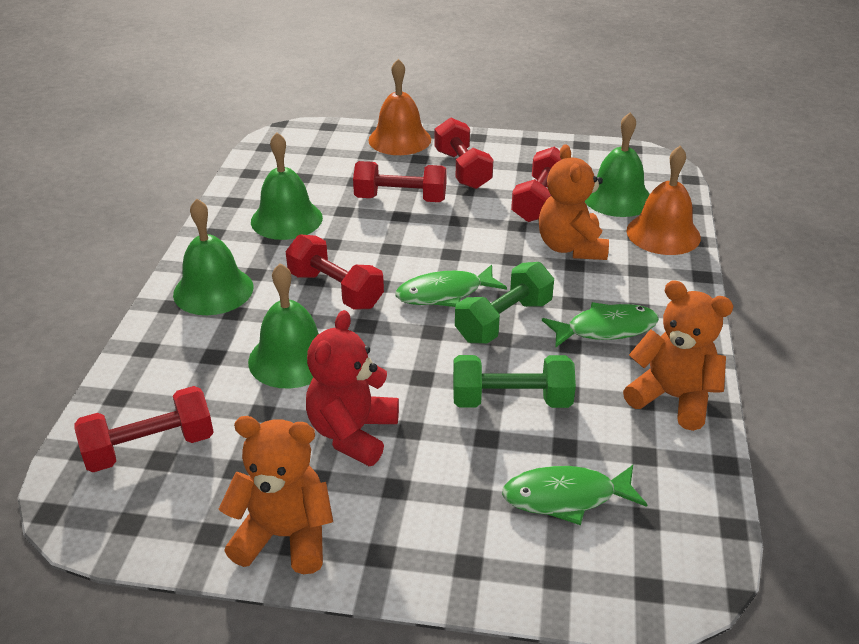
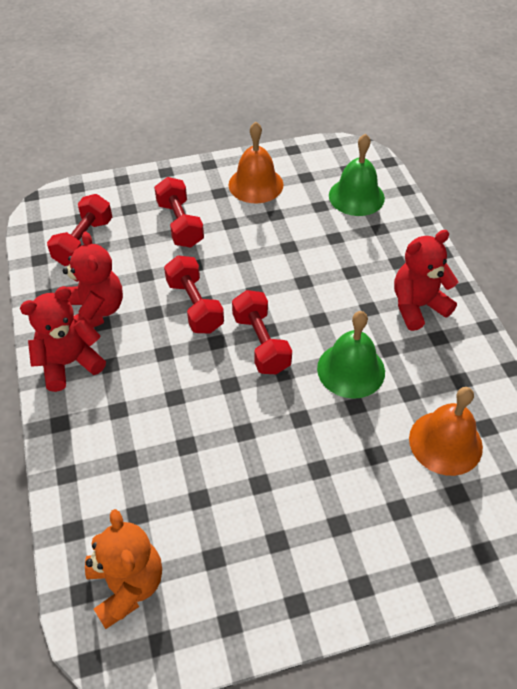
green bell: [173,199,253,315] [248,263,319,389] [251,132,323,240] [585,112,650,217] = 4 -> [317,311,385,399] [329,133,385,216] = 2
green dumbbell: [453,355,576,408] [455,262,554,344] = 2 -> none = 0
green fish: [395,264,507,307] [502,465,647,525] [542,302,659,348] = 3 -> none = 0
orange teddy bear: [219,416,333,574] [539,144,609,260] [623,280,734,431] = 3 -> [85,509,162,629] = 1
red dumbbell: [75,386,214,472] [286,234,384,310] [353,161,447,202] [435,117,493,189] [511,147,561,222] = 5 -> [47,194,112,266] [154,177,204,247] [164,255,224,333] [232,290,292,374] = 4
red teddy bear: [306,310,399,466] = 1 -> [20,286,106,392] [63,232,123,328] [394,230,458,331] = 3

